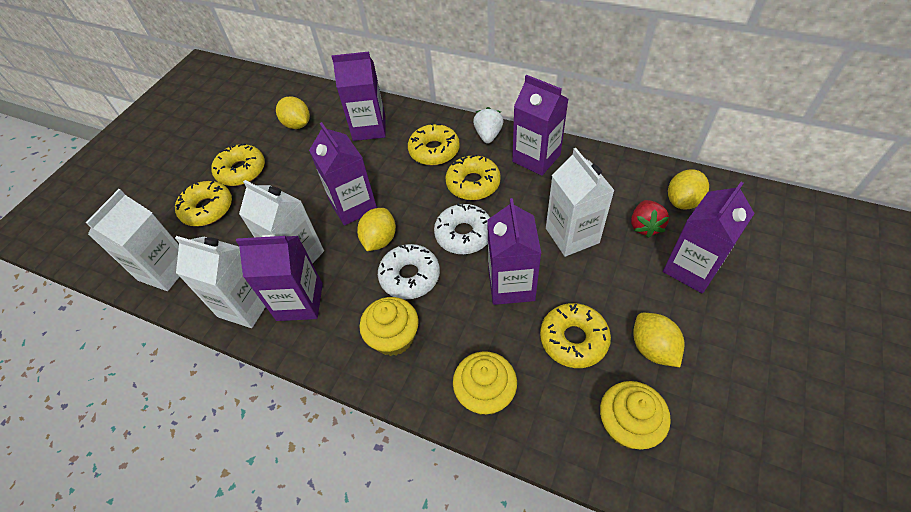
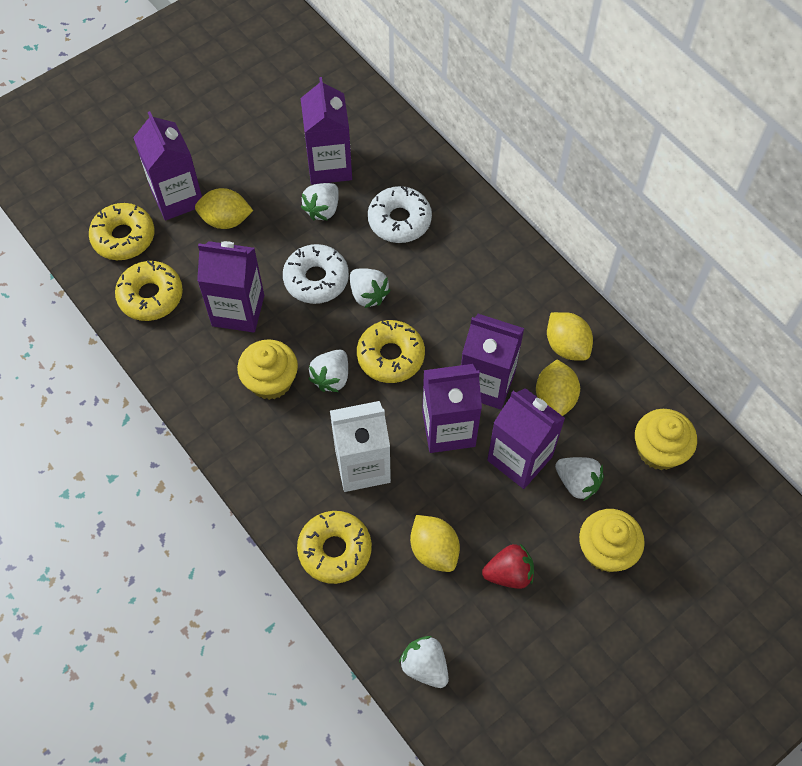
white carton: [86,189,180,291] [175,236,265,328] [239,180,324,264] [546,148,615,257] = 4 -> [330,401,391,492] = 1
white strawberry: [473,107,504,143] = 1 -> [301,183,339,221] [308,350,348,392] [350,268,391,308] [399,636,449,688] [555,457,604,501] = 5
yellow donut: [175,181,232,226] [211,143,265,186] [408,123,460,165] [445,154,501,200] [540,303,611,368] = 5 -> [89,203,155,260] [115,260,183,321] [297,511,372,584] [357,320,425,383] = 4

